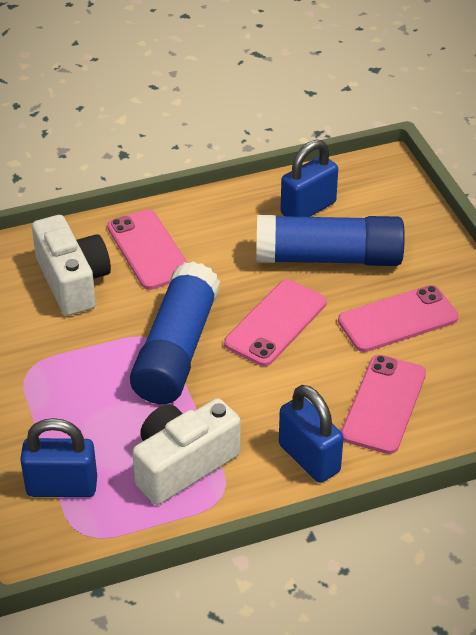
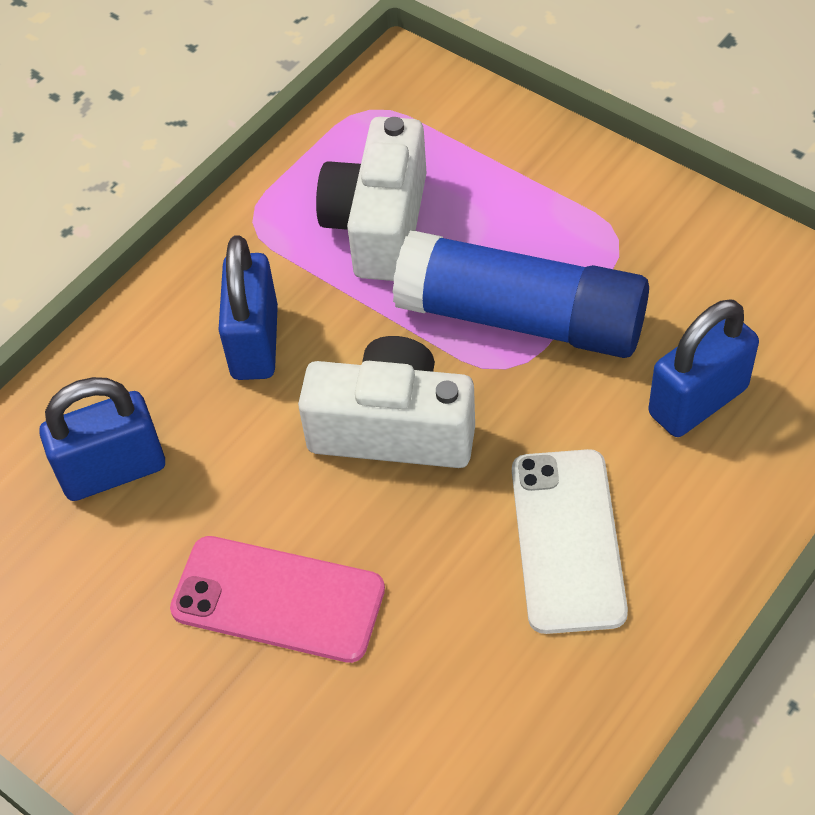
blue glue stick: [130,262,220,404] [256,215,405,266] = 2 -> [392,231,649,358] = 1
pink phone: [107,209,188,290] [224,280,327,366] [338,285,459,352] [341,355,426,454] = 4 -> [170,536,385,663] = 1
white phone: none = 0 -> [512,449,628,634] = 1

